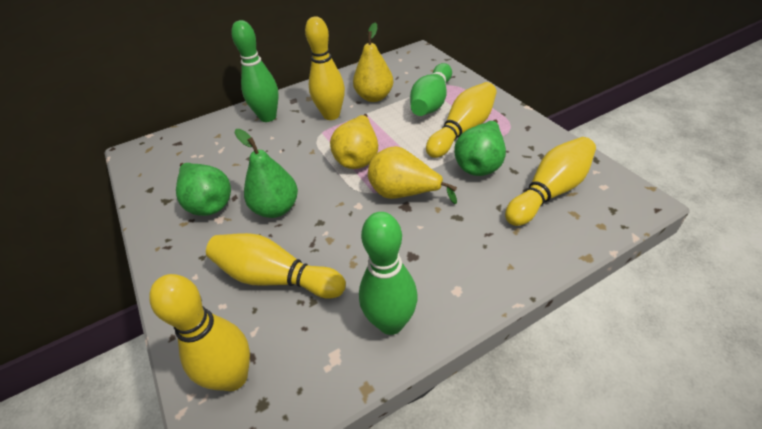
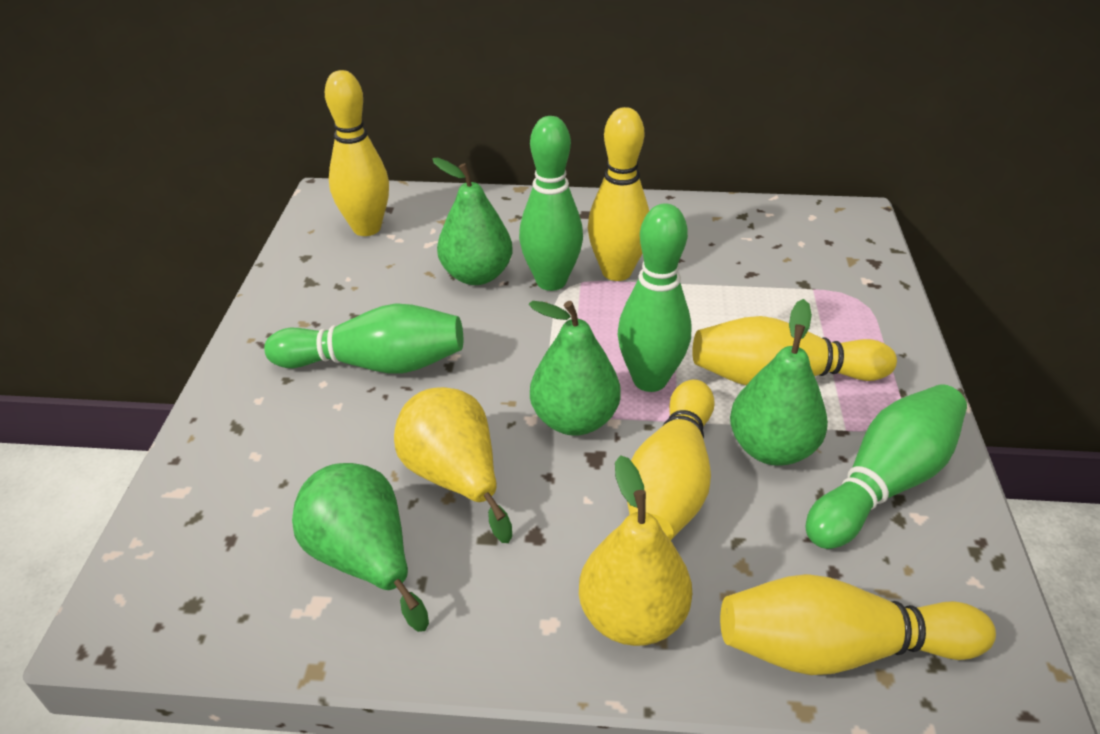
green bowling pin: [231,20,279,122] [359,212,418,335] [410,63,452,116] = 3 -> [264,304,463,374] [519,116,583,291] [618,203,691,392] [806,384,967,549] = 4
green pear: [176,163,231,216] [235,129,298,218] [454,119,506,176] = 3 -> [292,463,429,632] [432,158,513,285] [529,301,621,436] [730,299,828,466] = 4
yellow pear: [330,114,378,169] [353,23,393,102] [368,146,457,204] = 3 -> [394,387,512,543] [579,455,692,646] = 2

